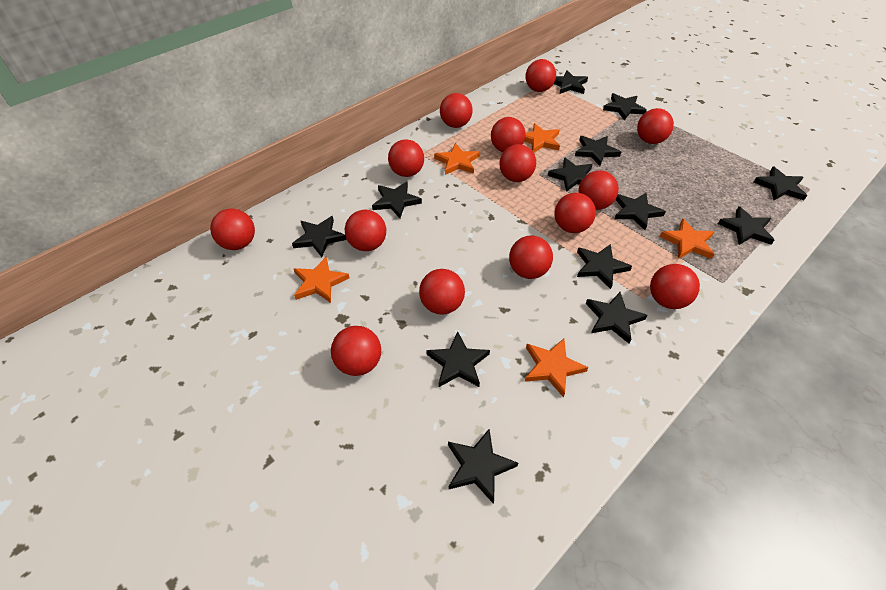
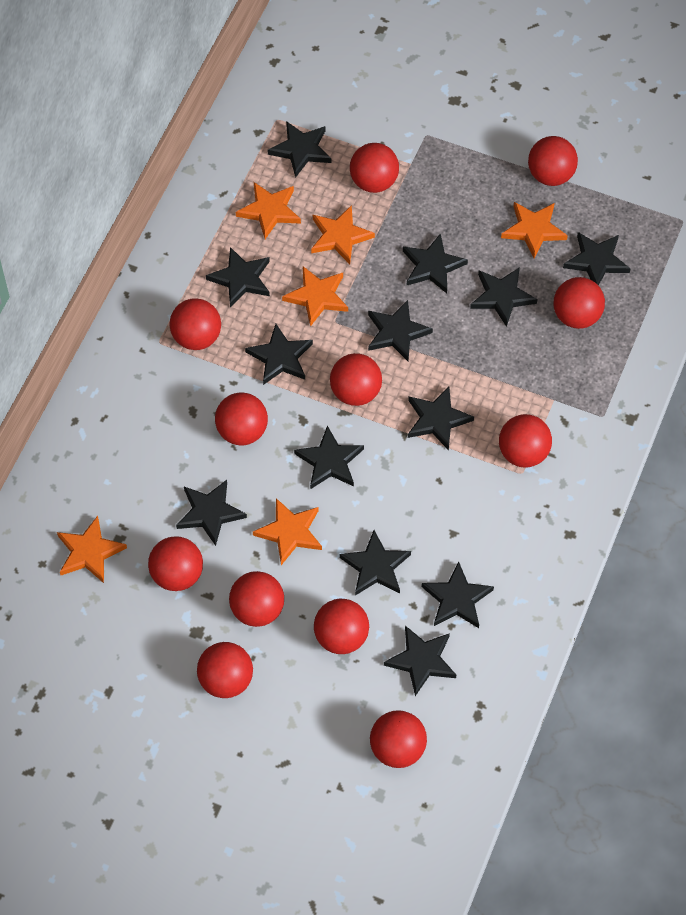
orange star: [294,257,349,303] [434,143,480,175] [524,123,560,153] [525,338,589,397] [660,219,715,259] = 5 -> [57,516,127,583] [236,182,301,239] [253,498,322,565] [282,266,348,327] [311,205,375,264] [501,202,568,258] = 6
red ball: [210,209,255,250] [331,326,381,376] [345,210,386,251] [388,139,424,177] [419,269,465,315] [440,93,472,128] [491,117,526,152] [499,144,536,182] [509,235,553,279] [525,59,556,92] [554,193,596,233] [578,170,619,210] [637,108,674,144] [650,264,700,309] = 14 -> [148,536,203,591] [169,298,221,350] [197,642,253,698] [215,393,268,445] [229,571,284,627] [314,599,369,654] [330,353,382,406] [350,143,399,193] [370,710,427,768] [499,414,552,468] [528,136,578,186] [554,277,605,329] = 12

